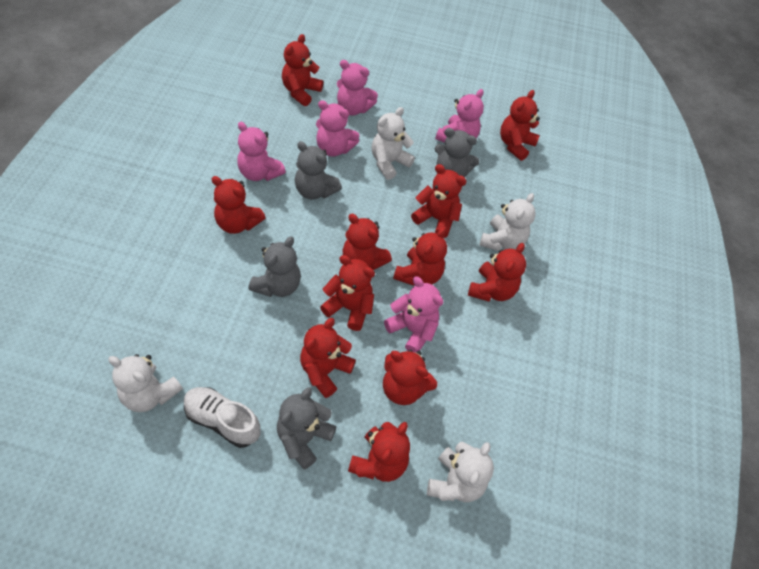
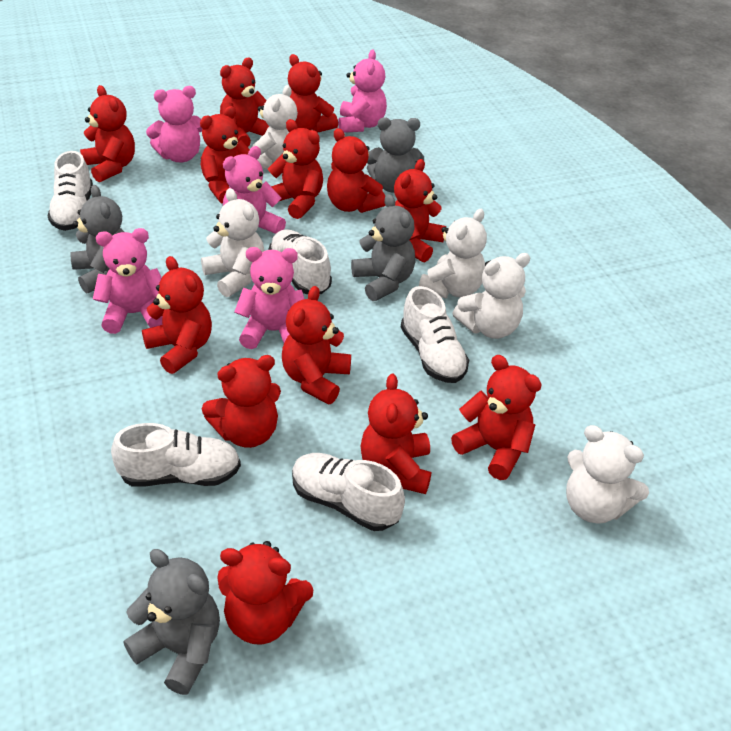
red teddy bear: [211,176,266,234] [282,34,323,106] [300,318,356,398] [320,255,375,331] [342,214,392,270] [348,422,410,482] [383,350,437,405] [393,227,447,286] [411,164,467,238] [468,243,526,302] [500,90,540,161] = 11 -> [80,85,135,183] [142,256,212,374] [200,106,250,204] [202,355,281,448] [217,541,313,645] [220,58,269,147] [268,119,323,219] [282,286,351,404] [288,54,338,133] [327,128,386,213] [360,374,431,494] [394,159,446,262] [451,355,542,480] = 13
white shoe: [184,387,260,448] = 1 -> [47,151,93,231] [111,423,241,486] [268,229,332,294] [292,453,405,531] [401,286,469,383] = 5
white teddy bear: [108,354,183,412] [372,107,415,180] [427,442,494,502] [480,193,536,251] = 4 -> [201,188,264,297] [253,85,298,169] [419,209,487,299] [453,253,531,339] [566,425,649,524] = 5

